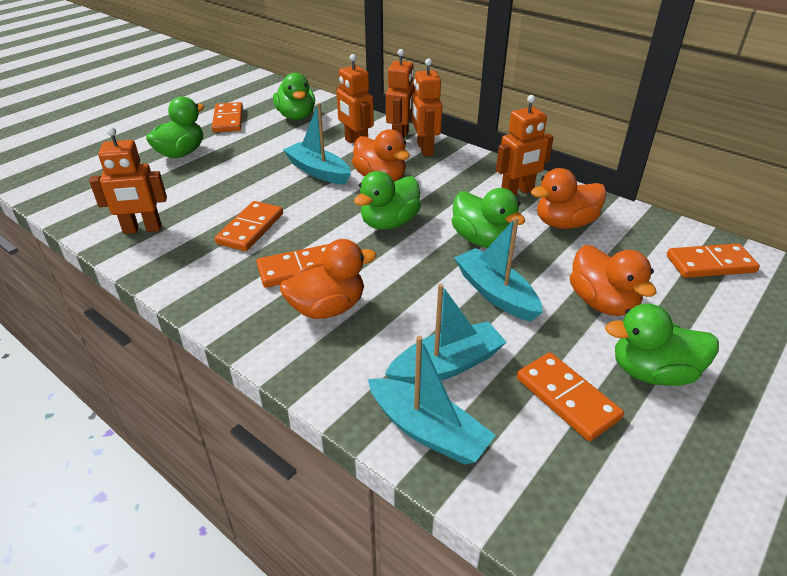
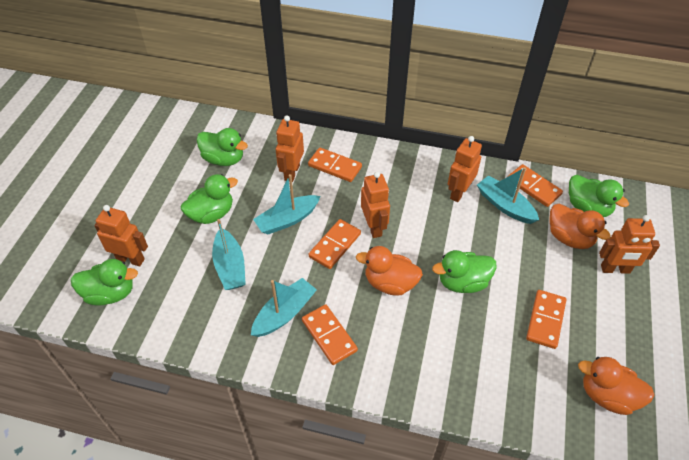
orange duck: [280,239,377,319] [352,129,410,182] [531,168,607,229] [570,245,657,316] = 4 -> [356,246,423,295] [549,204,611,249] [578,357,655,415] = 3

